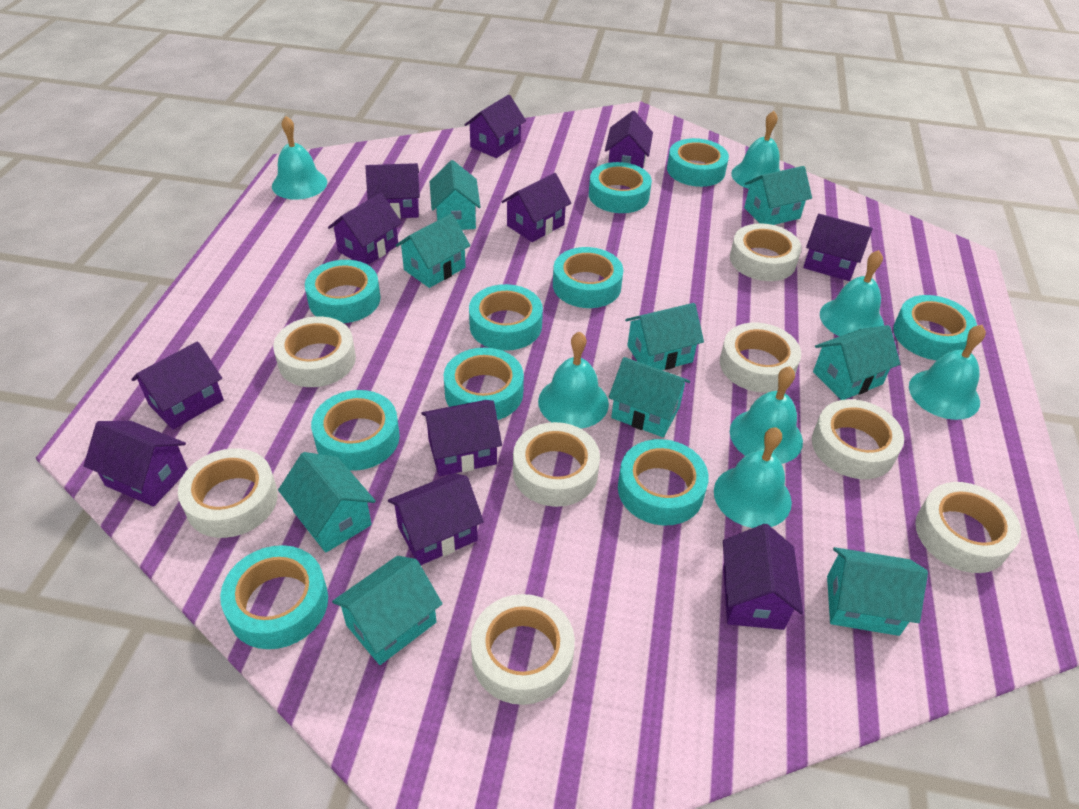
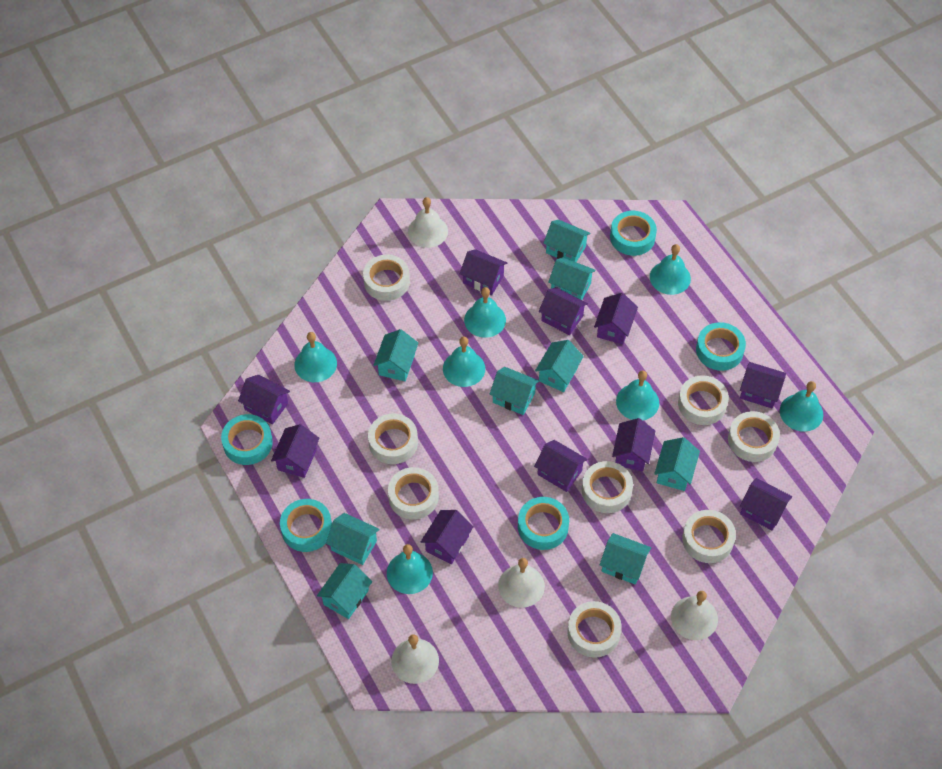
purple house: [84,421,188,507] [131,341,224,429] [328,193,402,265] [365,163,420,219] [388,473,484,565] [421,400,502,476] [465,95,526,158] [501,173,571,242] [605,111,653,168] [723,524,803,630] [803,214,873,281] = 11 -> [238,375,290,424] [271,424,320,478] [421,510,474,564] [460,249,507,295] [534,440,587,492] [539,287,588,335] [594,293,638,345] [612,418,655,471] [740,362,786,409] [740,478,792,530] = 10
turquoise tape: [220,545,328,649] [305,260,380,323] [311,390,400,471] [444,347,524,420] [469,284,543,351] [553,247,623,308] [589,162,652,213] [618,439,709,526] [667,138,729,187] [893,295,977,360] = 10 -> [221,414,273,465] [280,499,332,552] [518,497,569,550] [610,211,657,256] [696,322,746,371] = 5
white bell: none = 0 -> [391,634,439,684] [408,197,448,248] [498,558,545,608] [671,591,718,640] = 4

